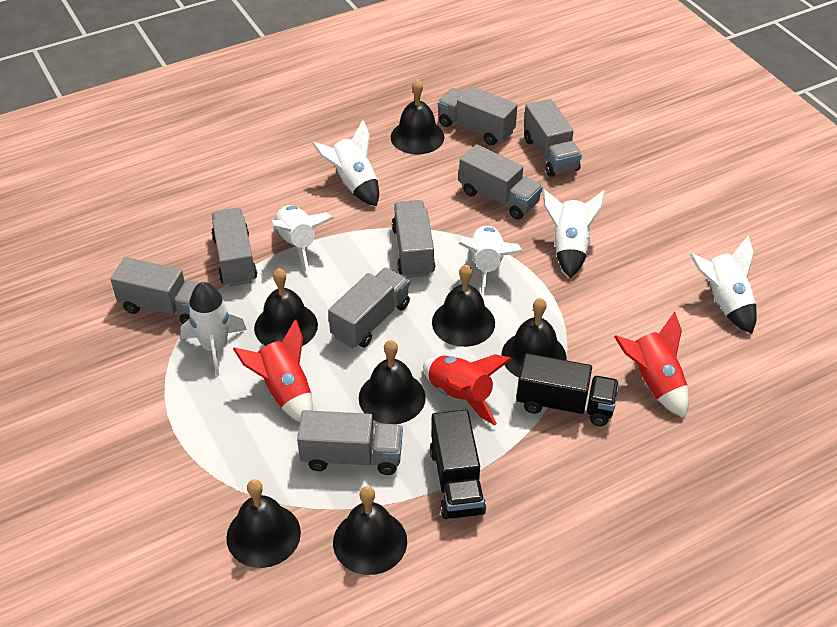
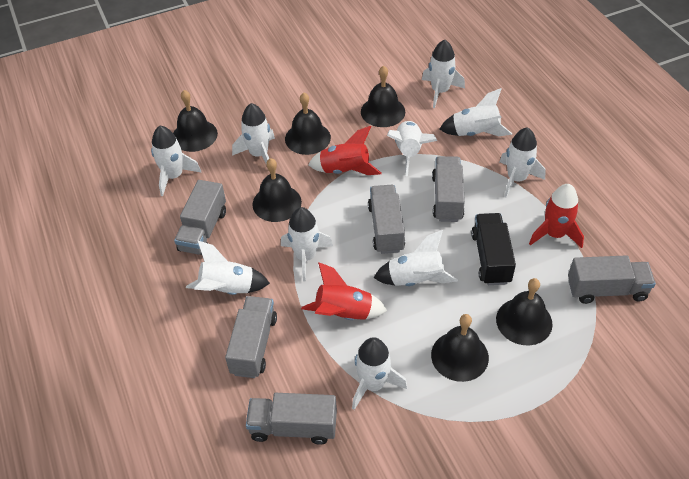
black bell: [226,479,301,568] [254,268,318,346] [333,486,407,575] [359,340,426,424] [391,79,444,155] [432,265,495,347] [501,298,566,377] = 7 -> [173,90,218,152] [252,158,302,222] [285,93,331,155] [361,66,405,127] [431,314,489,382] [496,278,553,345] = 6
black truck: [430,409,486,519] [516,353,619,426] = 2 -> [471,213,516,285] = 1
grey truck: [111,257,200,324] [211,208,257,287] [297,410,403,475] [328,267,410,348] [392,200,435,278] [438,86,518,145] [459,144,543,219] [524,99,582,177] = 8 -> [174,180,226,255] [225,296,277,378] [246,393,337,445] [368,185,405,254] [432,156,465,222] [568,255,656,304] = 6
white rocket: [180,282,247,376] [271,205,335,272] [312,120,379,206] [458,226,523,297] [543,189,605,278] [690,235,757,334] = 6 -> [151,126,202,196] [186,240,270,295] [232,103,275,163] [281,207,333,282] [352,337,407,410] [374,230,458,286] [387,121,437,177] [422,39,465,108] [439,88,512,136] [500,127,546,197] = 10

